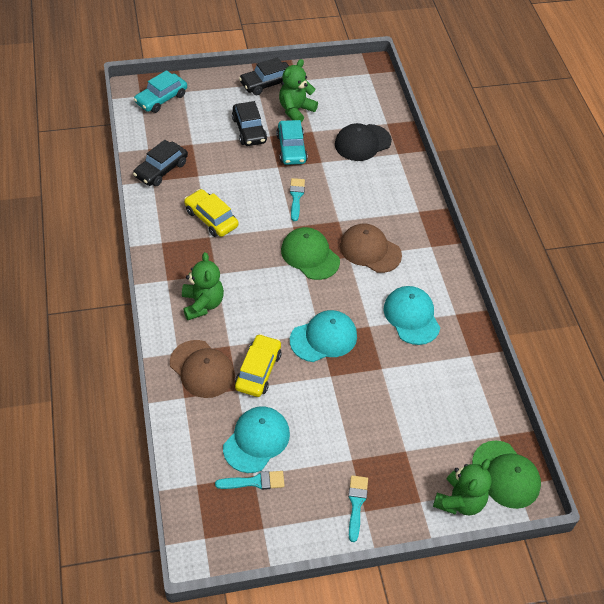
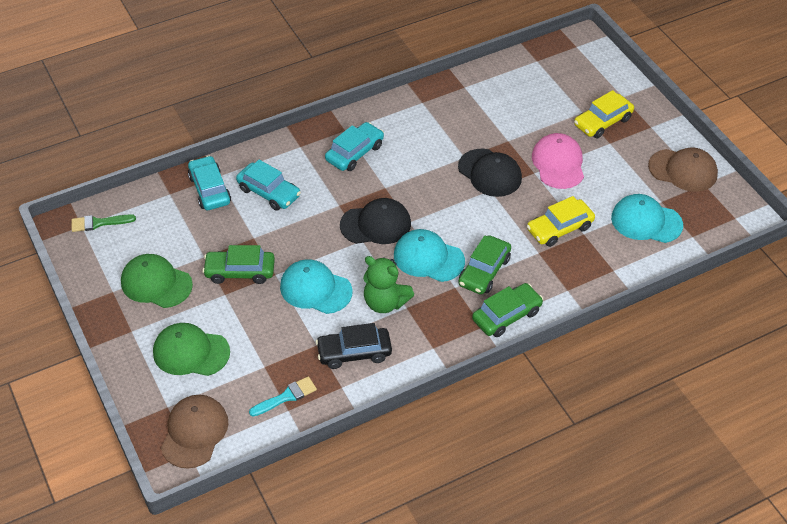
black cap: [335,123,392,161] = 1 -> [340,198,411,244] [458,149,522,197] = 2
black car: [133,140,188,186] [232,101,267,146] [239,57,289,95] = 3 -> [316,323,392,369] = 1
green brush: none = 0 -> [71,214,136,232] = 1
green car: none = 0 -> [202,245,275,284] [458,235,511,295] [472,283,543,337] = 3
green teddy bear: [182,252,224,320] [279,59,318,122] [433,459,492,515] = 3 -> [363,256,414,313] = 1
pink cap: none = 0 -> [532,133,584,189] = 1
turquoise brush: [215,471,285,490] [290,178,305,221] [348,475,368,542] = 3 -> [249,376,317,417] = 1
turquoise car: [134,70,187,113] [276,120,308,165] = 2 -> [188,156,231,210] [236,160,301,211] [325,122,384,171] = 3

